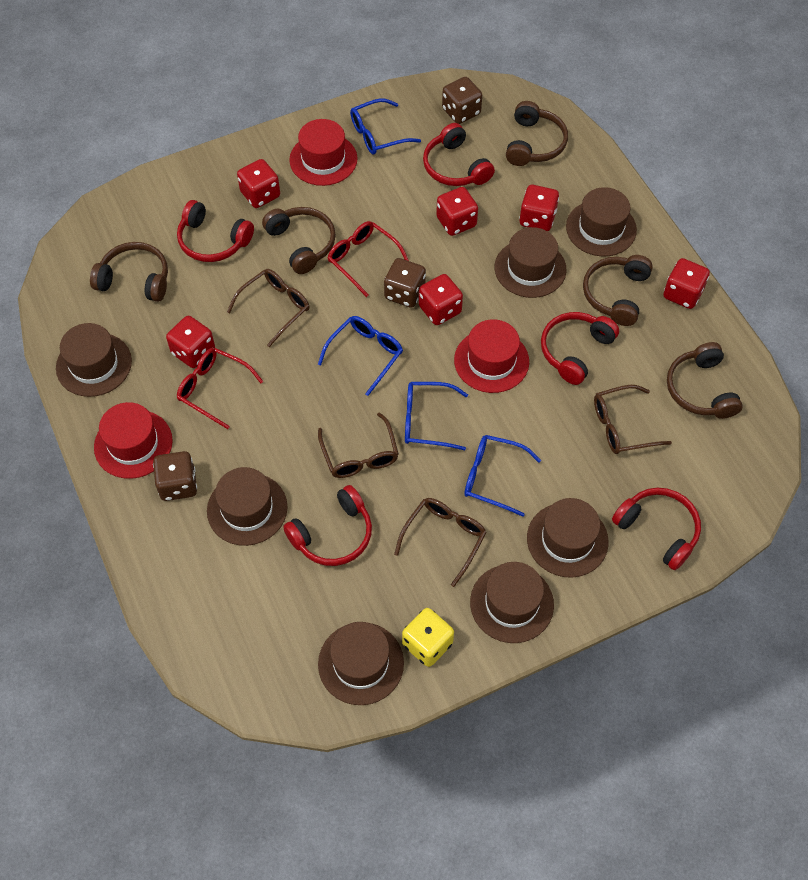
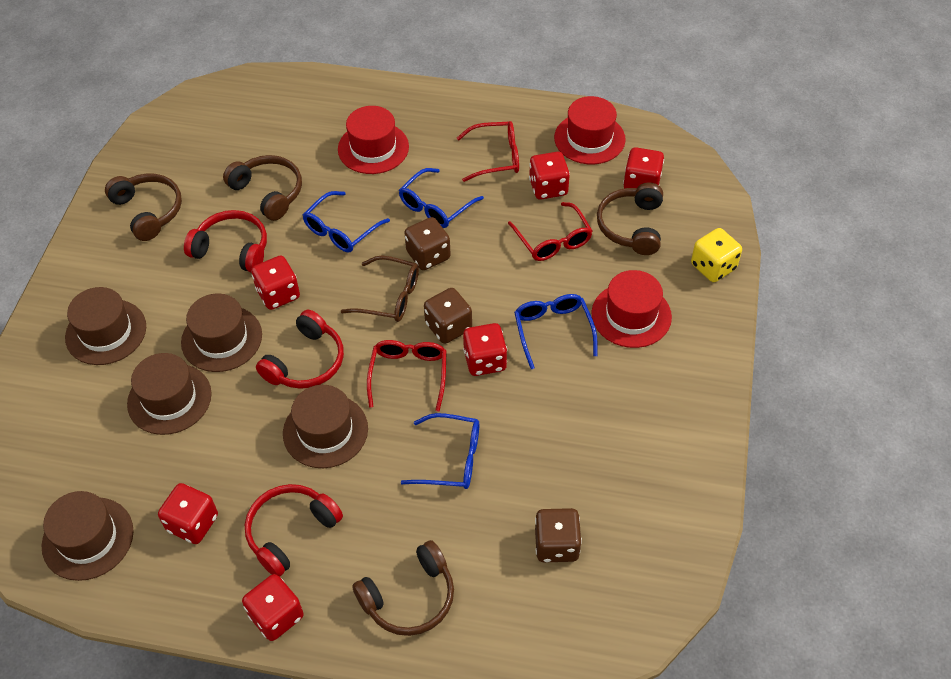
brown glasses: [227,269,309,347] [318,412,399,478] [394,498,487,587] [594,385,672,454] = 4 -> [341,256,419,322] = 1
brown hat: [56,323,132,397] [207,467,287,546] [318,622,404,705] [470,562,554,643] [495,227,566,298] [527,498,609,578] [566,187,637,257] = 7 -> [41,491,134,581] [65,287,146,365] [127,353,212,435] [181,293,262,372] [283,385,368,468] = 5
brown headphones: [90,242,168,302] [262,207,336,274] [506,101,568,166] [583,255,653,326] [667,342,743,419] = 5 -> [105,173,182,241] [223,155,302,221] [352,540,454,636] [597,182,663,255] = 4
red glasses: [177,348,263,429] [328,221,409,297] = 2 -> [367,340,447,412] [457,121,519,182] [508,202,592,261] = 3
red headphones: [177,200,254,262] [283,485,372,566] [423,123,495,186] [541,312,619,385] [612,488,701,570] = 5 -> [184,210,267,272] [245,484,343,577] [256,310,344,389] = 3

